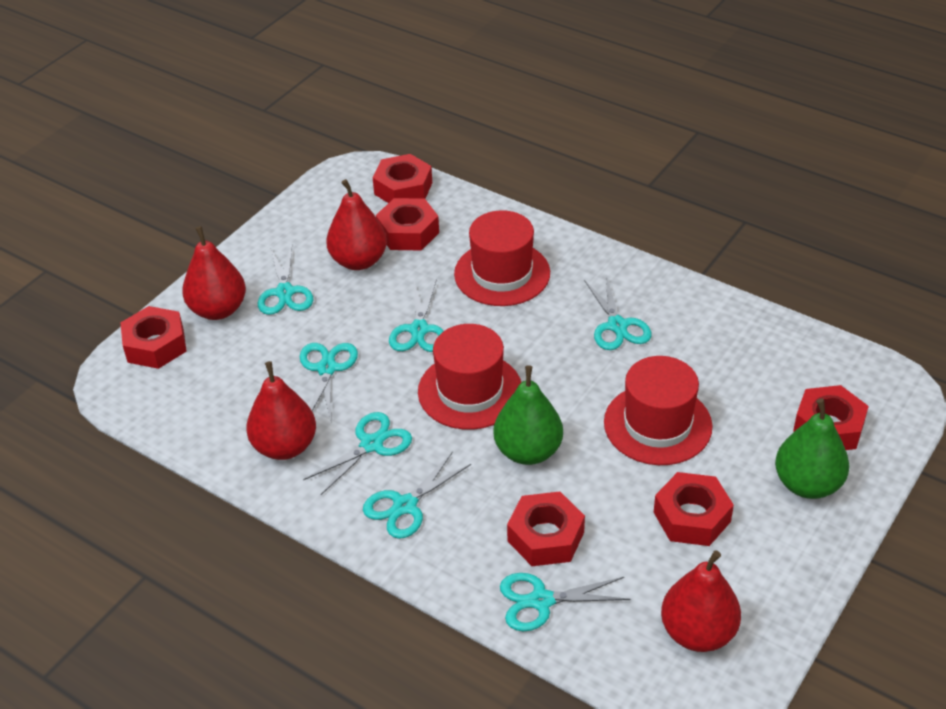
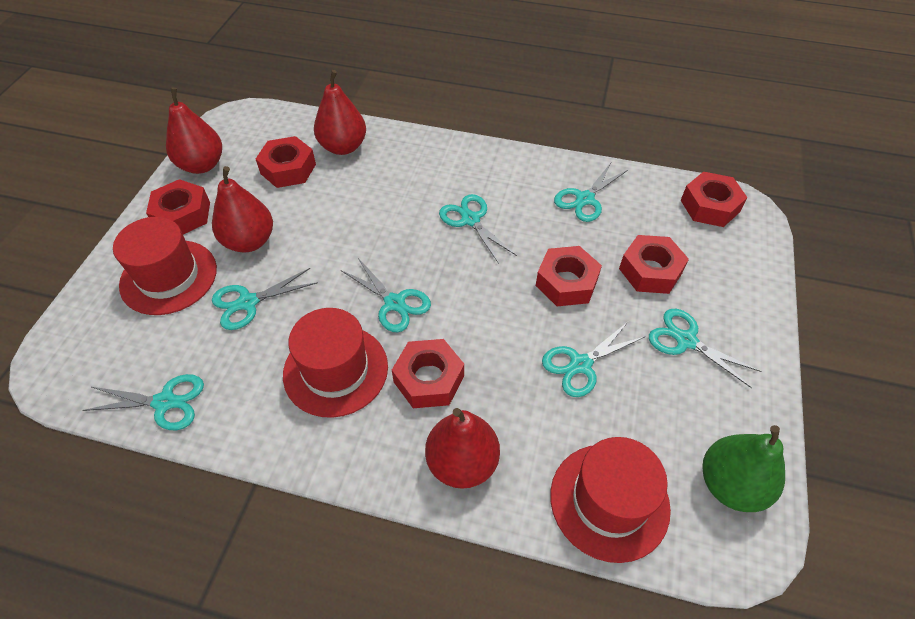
green pear: [493,365,563,465] [775,398,849,499] = 2 -> [702,425,785,512] = 1

